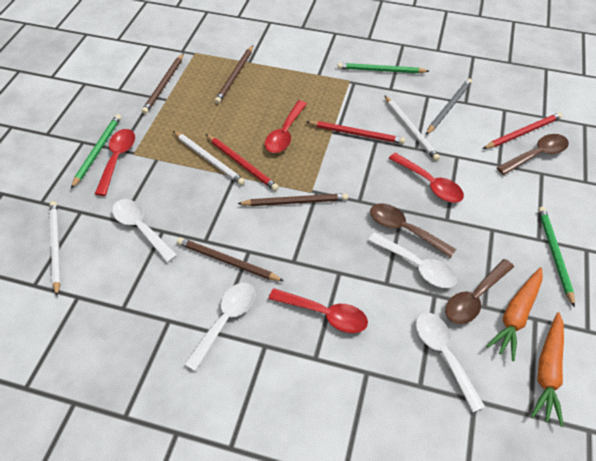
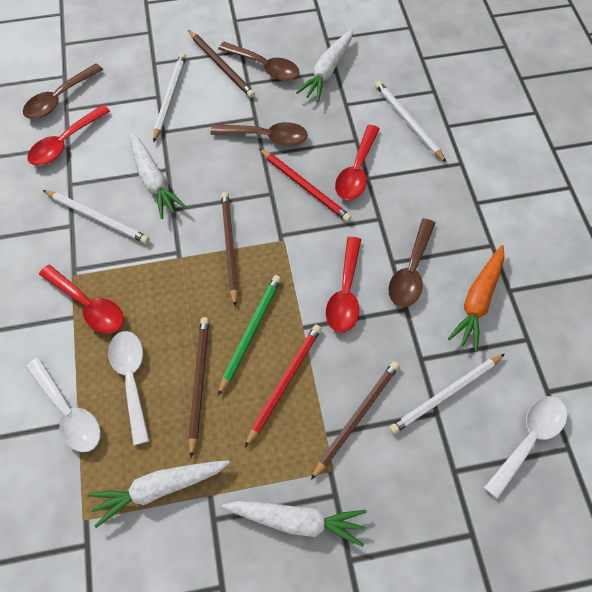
brown spoon: [370,203,456,258] [445,259,514,324] [496,134,569,175] = 3 -> [23,63,103,119] [211,122,308,146] [218,42,300,81] [388,218,435,307] = 4
green pencil: [71,114,121,189] [337,63,429,73] [538,206,575,307] = 3 -> [218,275,281,396] = 1
grey pencil: [426,78,472,135] = 1 -> none = 0
orange carrot: [486,267,543,361] [531,312,564,427] = 2 -> [448,245,505,352] = 1
red pencil: [206,134,279,191] [307,121,405,144] [483,112,563,149] = 3 -> [245,325,322,447] [259,149,351,222] = 2
white carrot: none = 0 -> [88,460,230,528] [129,132,187,219] [222,501,367,547] [296,29,353,102] = 4
white pencil: [50,201,61,296] [173,131,245,185] [384,95,440,161] = 3 -> [43,190,149,244] [153,53,186,142] [375,81,447,163] [389,354,505,434] = 4
white spoon: [112,199,177,263] [184,283,255,371] [368,233,457,288] [416,312,485,413] = 4 -> [26,357,101,452] [108,331,150,445] [484,396,567,499] = 3

